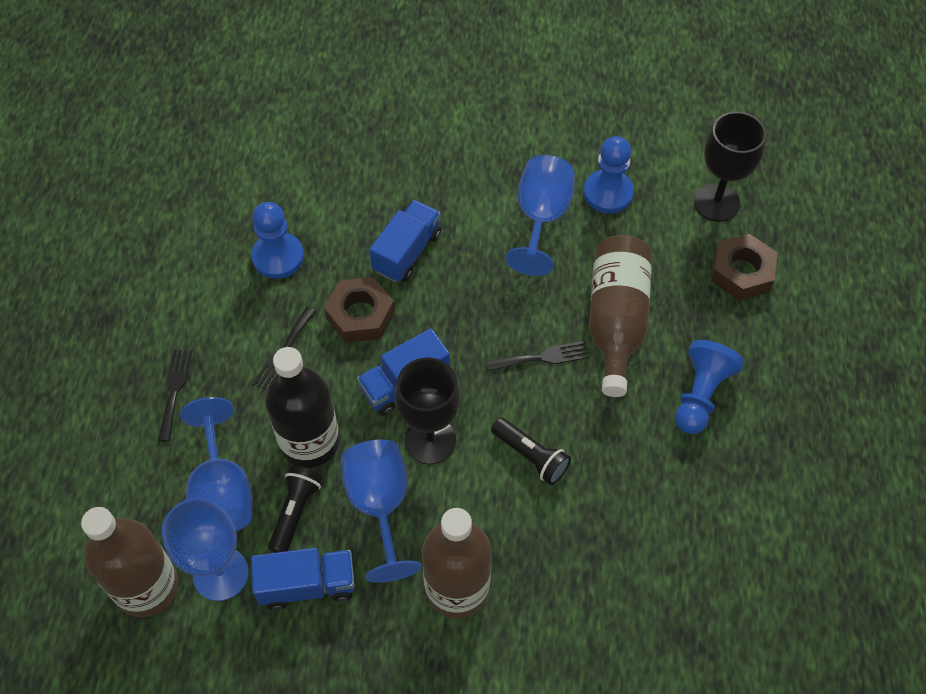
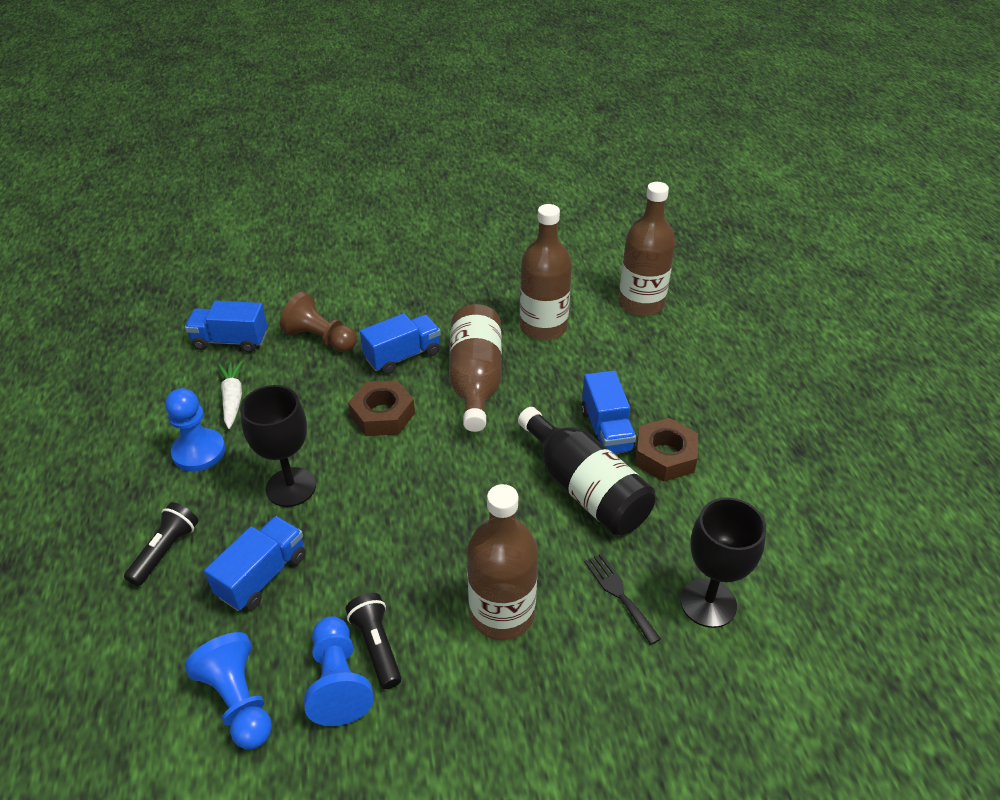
black fork: [158,349,192,442] [252,307,316,391] [487,341,589,371] = 3 -> [584,553,661,645] = 1
blue goblet: [162,498,249,601] [180,397,252,531] [342,439,421,583] [506,155,575,276] = 4 -> none = 0
blue truck: [251,548,355,610] [357,328,450,416] [369,200,441,283] = 3 -> [185,301,268,352] [204,516,306,611] [360,313,441,375] [581,371,636,454] = 4
brown bottle: [81,507,179,618] [422,508,492,618] [589,235,652,397] = 3 -> [449,304,502,432] [467,484,538,640] [520,204,572,341] [619,182,676,316] = 4
brown pawn: none = 0 -> [280,291,357,352] = 1
white carrot: none = 0 -> [218,360,243,429] = 1

